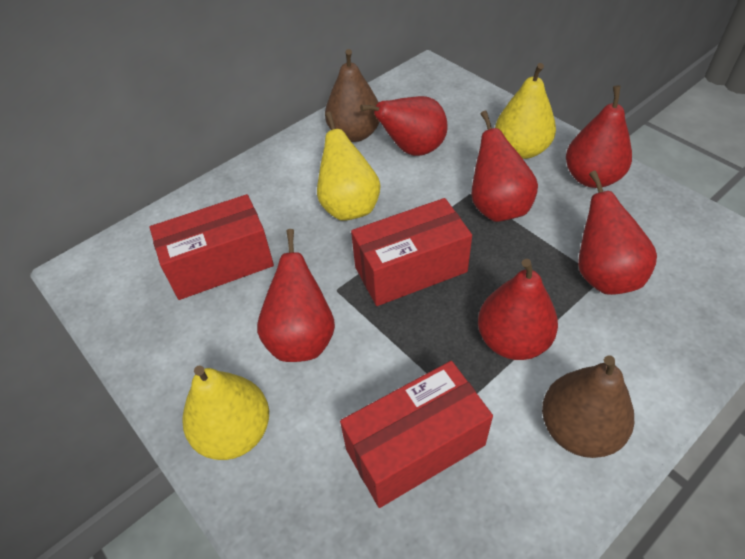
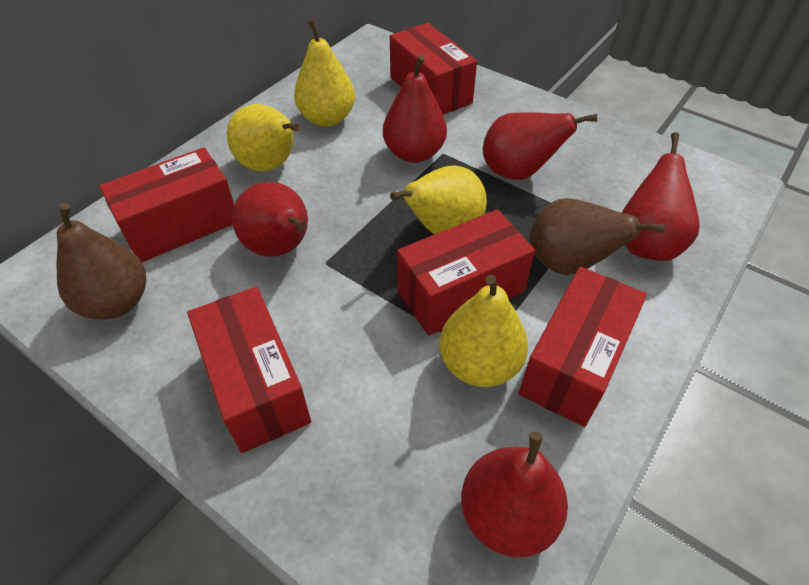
red box: [150,194,274,300] [340,361,493,508] [351,198,472,306] = 3 -> [99,147,234,262] [187,287,311,453] [390,23,477,115] [397,209,535,335] [519,266,647,427] = 5
red pear: [257,229,335,362] [360,96,448,156] [471,111,538,222] [478,259,558,360] [566,85,632,188] [578,170,657,295] = 6 -> [232,182,308,257] [383,55,447,163] [461,432,568,557] [483,113,597,180] [622,132,700,261] = 5
yellow pear: [183,365,269,460] [317,112,381,221] [495,63,556,159] = 3 -> [227,104,300,172] [294,19,355,127] [390,165,487,234] [439,274,528,387] = 4

